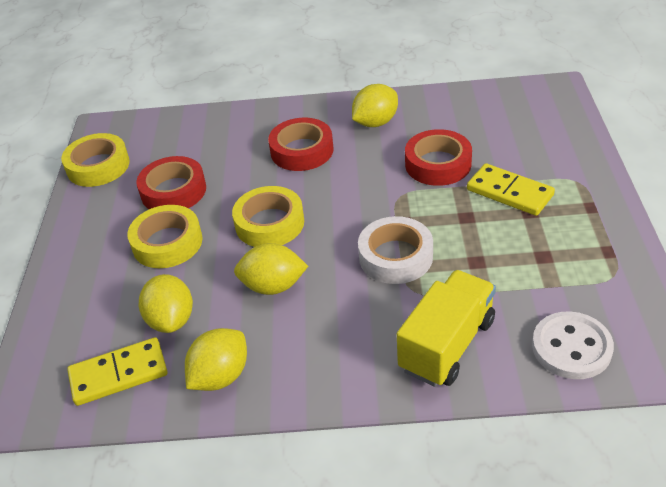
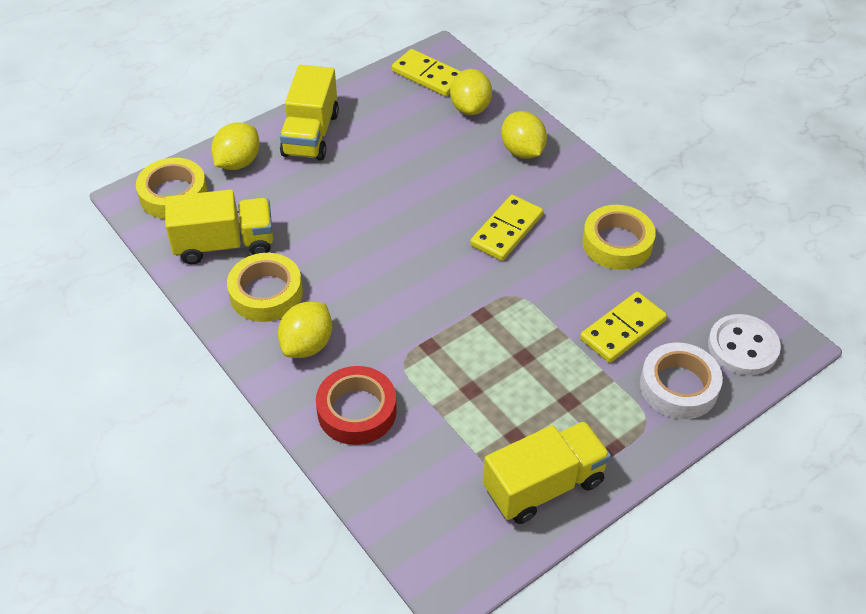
red tape: [136,156,206,209] [268,118,334,171] [405,129,472,186] = 3 -> [316,366,397,445] = 1
yellow domino: [67,337,168,406] [467,163,555,216] = 2 -> [392,49,461,96] [470,195,543,261] [580,292,667,363] = 3
yellow truck: [397,270,496,387] = 1 -> [165,189,273,264] [280,65,339,161] [483,421,611,524] = 3

